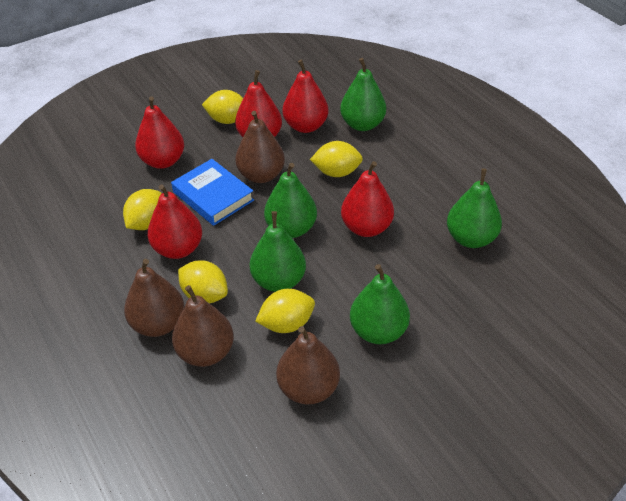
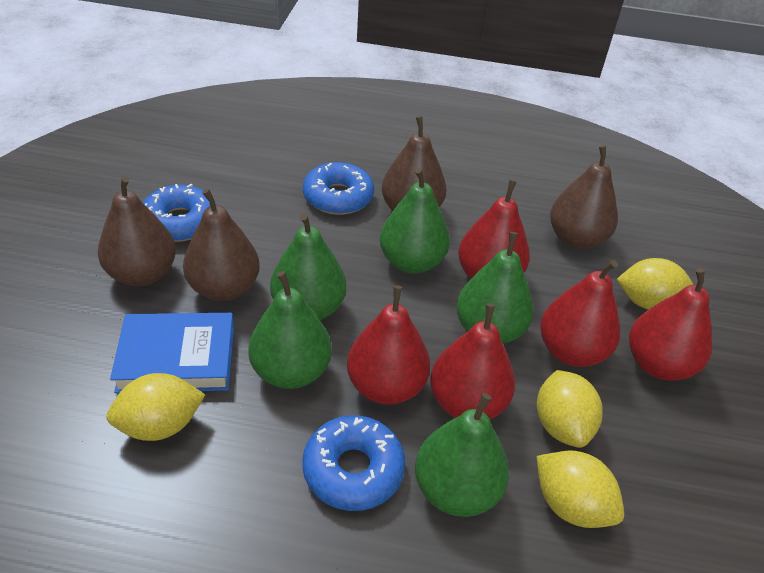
blue donut: none = 0 -> [142,184,216,242] [302,415,405,511] [303,162,374,215] = 3
yellow lemon: [123,189,162,230] [178,260,228,303] [202,90,243,124] [255,289,315,333] [310,141,363,177] = 5 -> [106,373,205,441] [537,370,603,448] [537,451,624,528] [617,258,693,310] = 4

